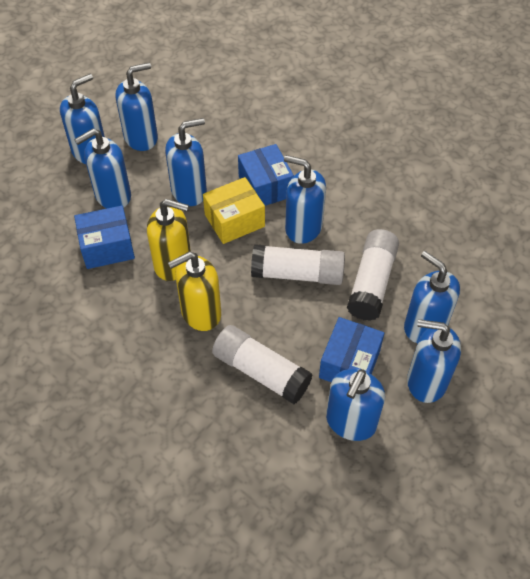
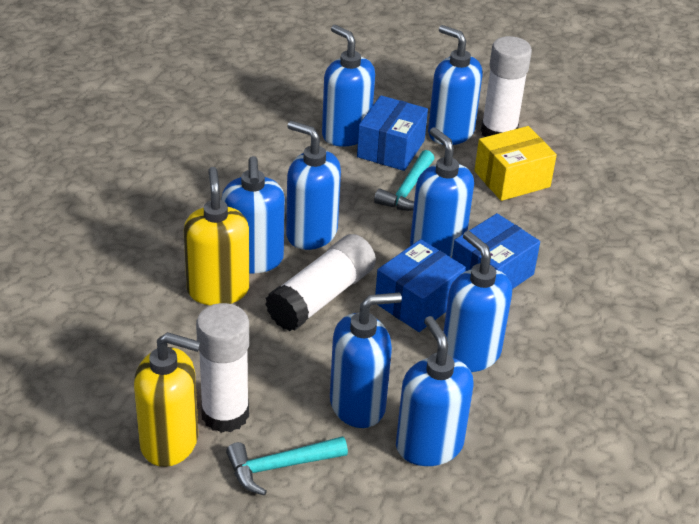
turquoise hammer: none = 0 -> [226,436,348,496] [374,150,435,211] = 2

